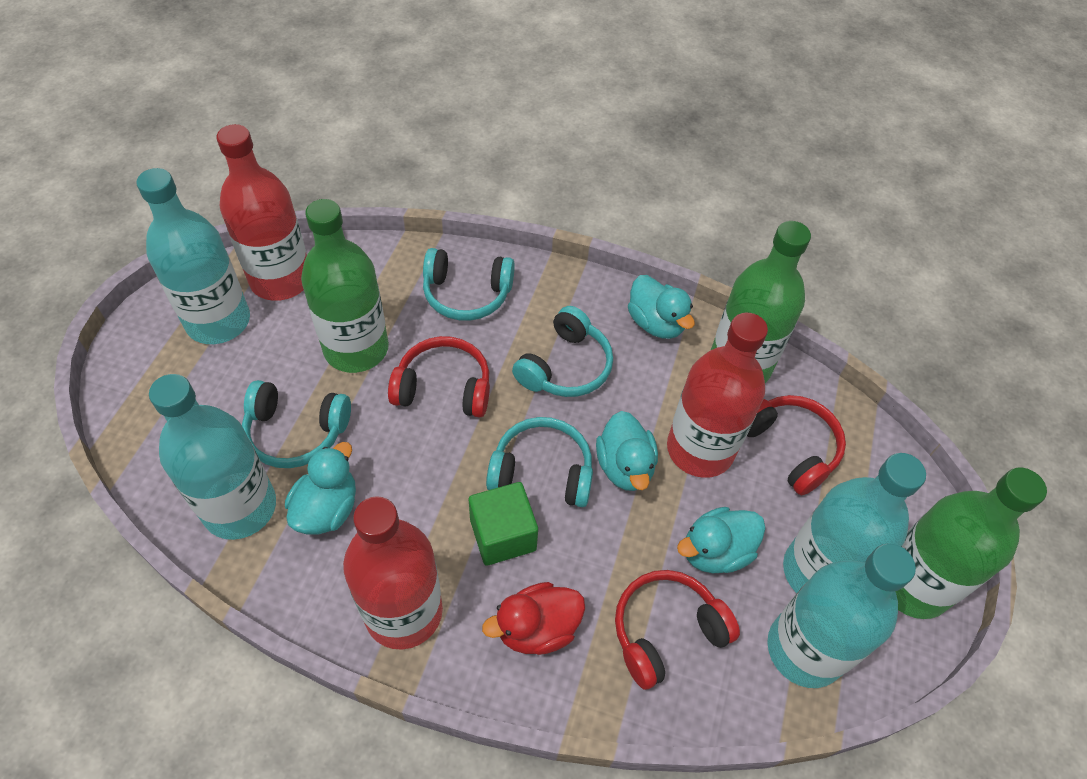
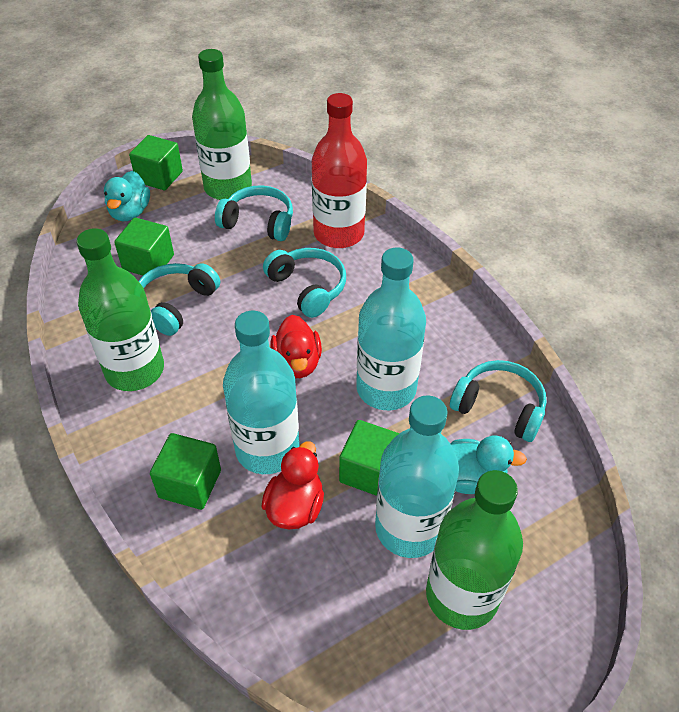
green cube: [469,482,538,566] = 1 -> [114,218,174,275] [129,135,183,190] [150,433,221,510] [339,420,400,496] = 4
red bottle: [216,124,307,301] [343,496,443,650] [667,313,768,478] = 3 -> [312,93,367,248] = 1
red duck: [482,582,585,655] = 1 -> [261,441,324,530] [270,315,322,378] = 2
red headphones: [388,336,490,418] [615,570,740,690] [747,395,846,496] = 3 -> none = 0
turquoise bottle: [136,168,250,344] [149,374,276,540] [767,544,916,688] [783,453,926,593] = 4 -> [223,310,299,474] [356,248,426,410] [375,395,459,558] = 3
turquoise duck: [285,442,356,535] [596,411,658,491] [628,275,695,339] [677,507,766,574] = 4 -> [104,171,150,221] [450,436,527,494] = 2

